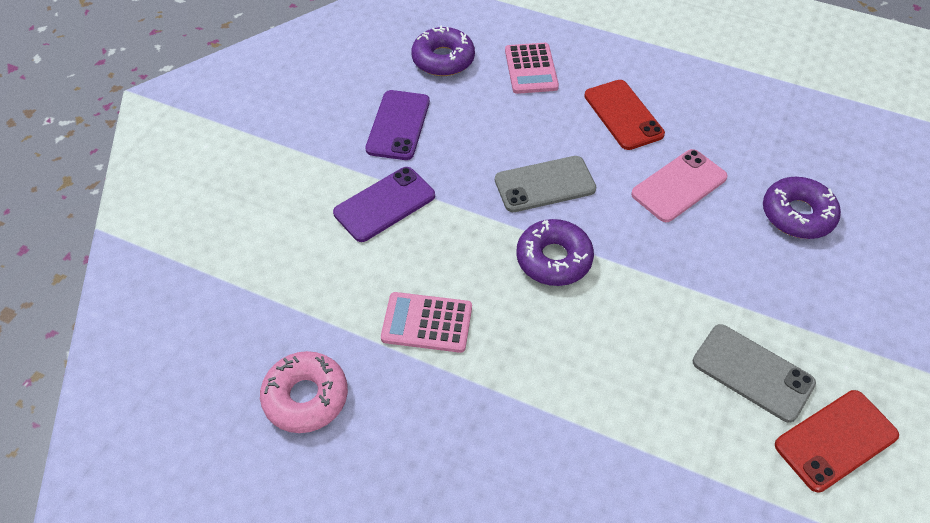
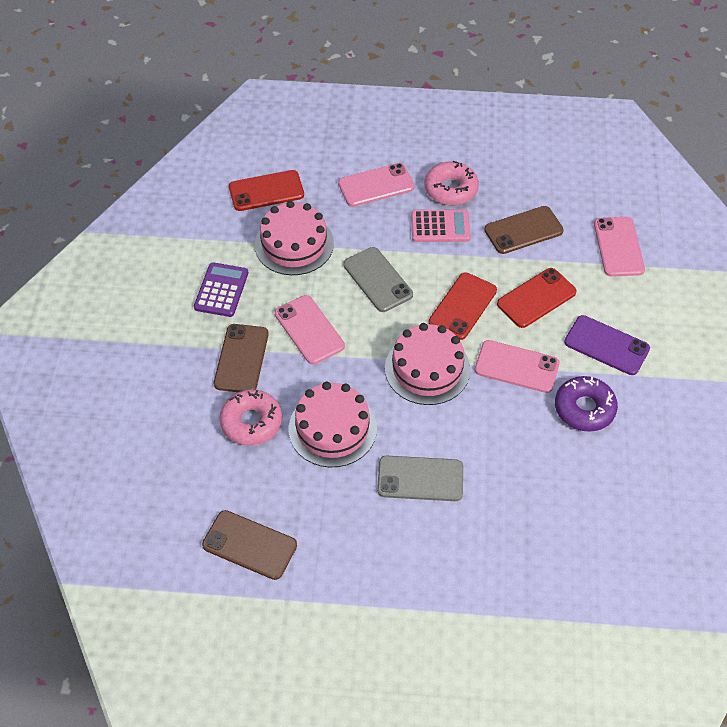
brown phone: none = 0 -> [202,510,297,580] [214,324,269,392] [484,206,564,254] = 3
pink cake: none = 0 -> [255,201,334,275] [289,382,377,467] [385,323,470,405] = 3
pink calculator: [381,292,472,353] [505,43,559,94] = 2 -> [411,209,471,242] = 1
pink donut: [260,351,348,433] = 1 -> [219,389,282,446] [425,161,479,205] = 2
pink phone: [631,149,728,222] = 1 -> [275,295,345,364] [338,163,415,207] [475,340,560,393] [594,217,645,277] = 4
purple calculator: none = 0 -> [194,262,248,317] = 1
purple donut: [411,26,475,76] [516,219,594,286] [763,177,841,239] = 3 -> [555,376,618,432] = 1
purple phone: [333,167,435,242] [365,90,430,160] = 2 -> [564,315,650,375] = 1
red phone: [584,80,665,150] [775,390,899,492] = 2 -> [229,170,304,211] [429,272,497,340] [497,268,577,328] = 3

